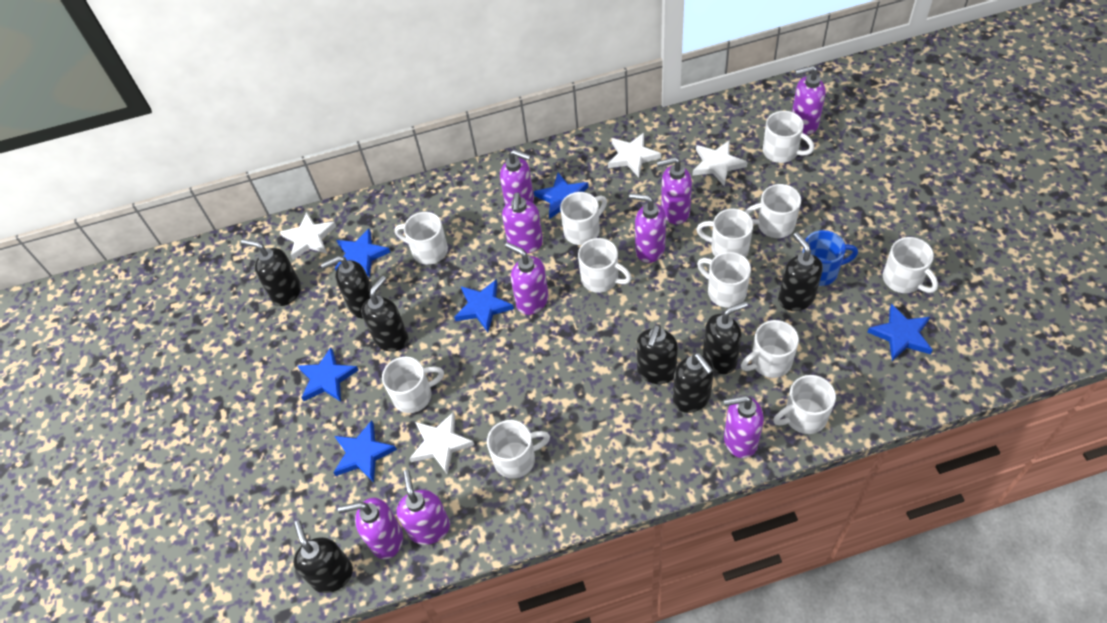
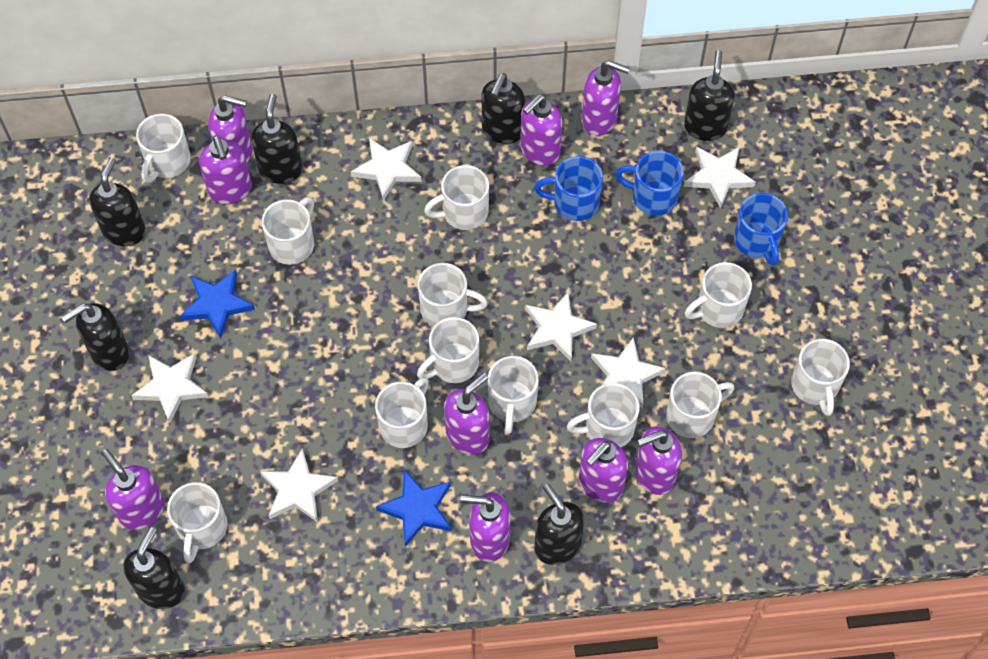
black soap dispenser: [241,239,301,306] [293,520,353,593] [321,256,372,319] [361,276,409,352] [637,324,678,384] [673,353,714,413] [703,301,748,374] [778,232,823,311] = 8 -> [61,303,129,371] [89,157,146,246] [123,527,185,609] [251,94,302,184] [481,73,525,144] [534,483,584,565] [684,50,735,141] = 7
blue mug: [802,230,858,286] = 1 -> [534,156,603,221] [615,151,684,216] [734,193,788,266] = 3
blue star: [298,347,359,402] [333,420,397,482] [335,228,391,278] [454,279,514,332] [534,173,589,219] [867,304,933,361] = 6 -> [180,270,255,338] [376,469,451,547] = 2
white star: [280,212,336,260] [409,412,474,475] [608,133,661,177] [693,141,748,186] = 4 -> [131,353,209,423] [260,449,338,522] [351,138,422,201] [525,292,597,361] [591,337,666,409] [684,147,756,209] = 6

